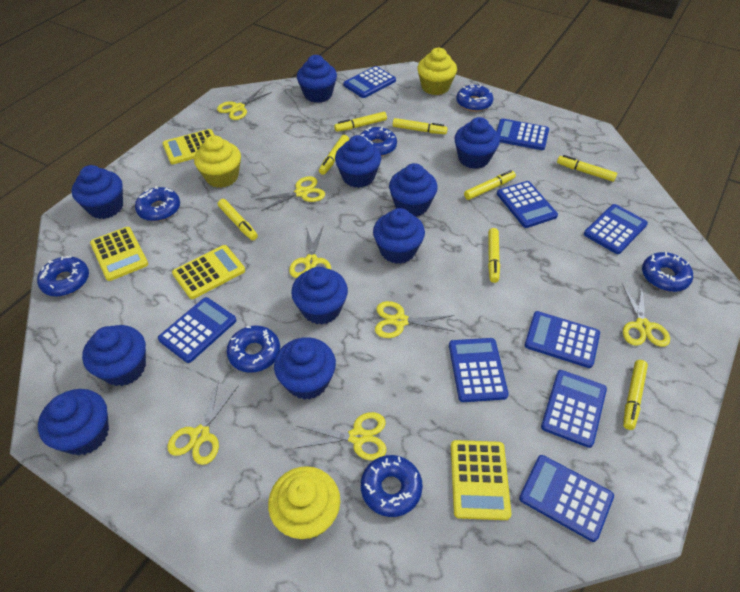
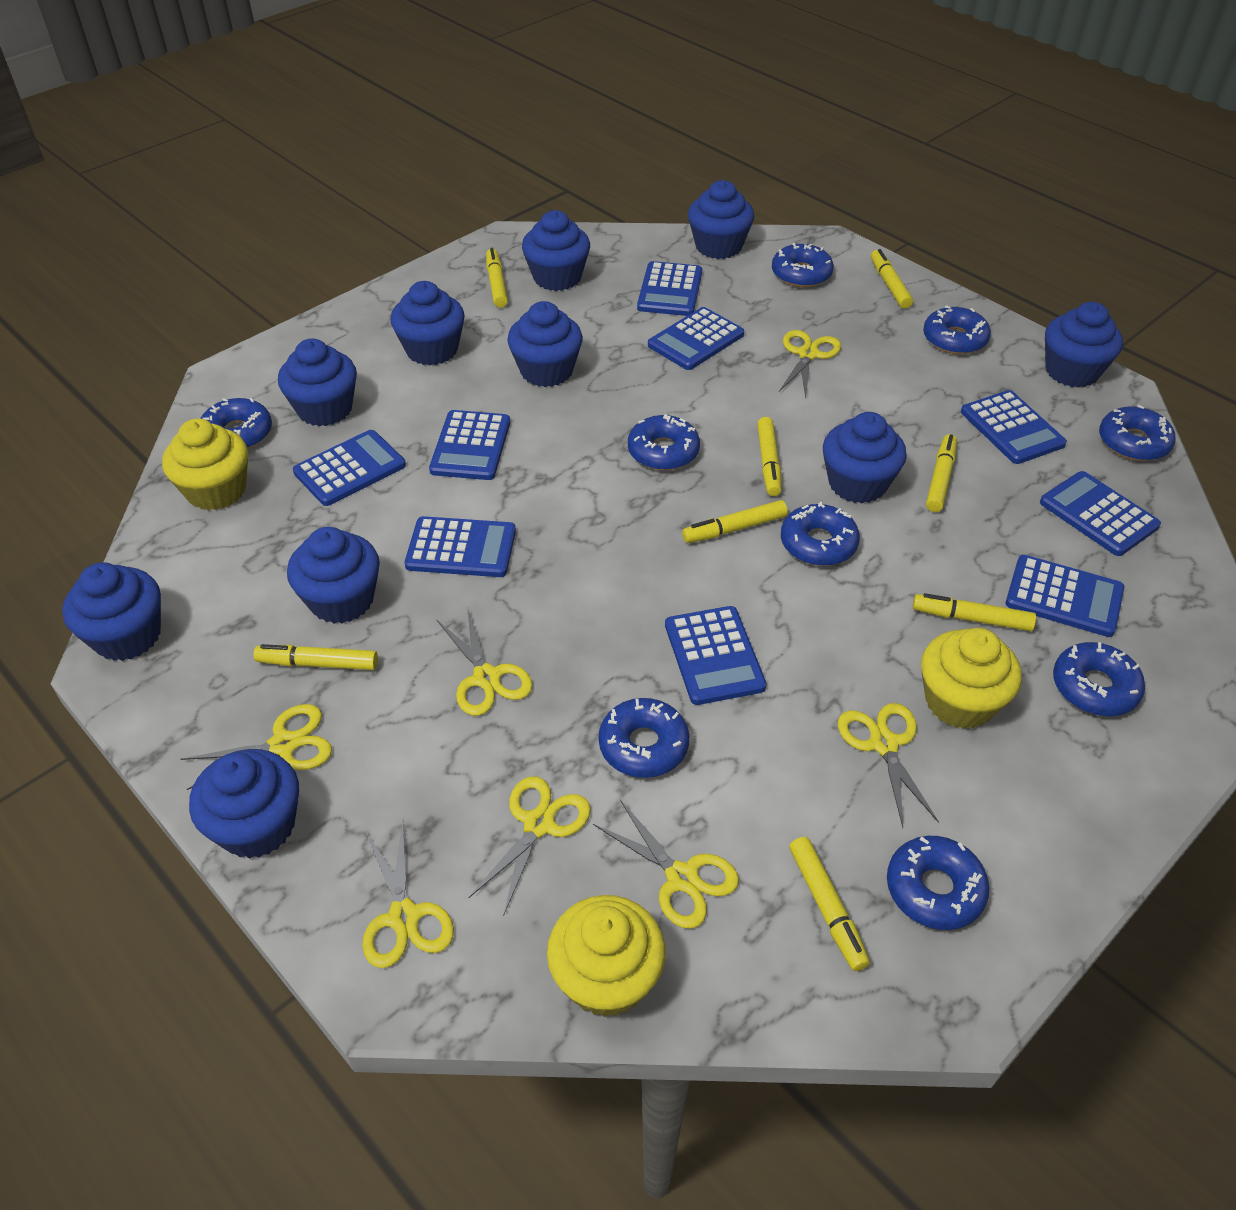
blue donut: [37,256,89,297] [135,186,180,221] [227,325,280,373] [360,126,397,156] [361,455,423,517] [456,84,493,111] [642,252,693,292] = 7 -> [200,398,272,449] [599,698,689,778] [628,414,700,470] [772,243,834,287] [781,502,860,566] [887,836,990,930] [923,305,991,354] [1053,642,1145,716] [1099,405,1176,461] = 9
yellow calculator: [90,227,148,281] [162,129,214,164] [172,245,245,299] [451,440,511,520] = 4 -> none = 0

